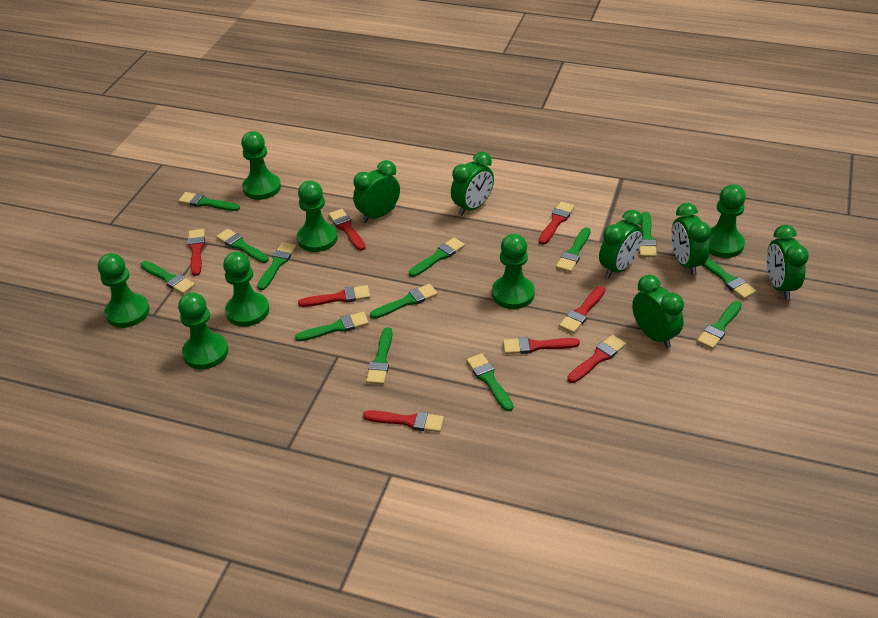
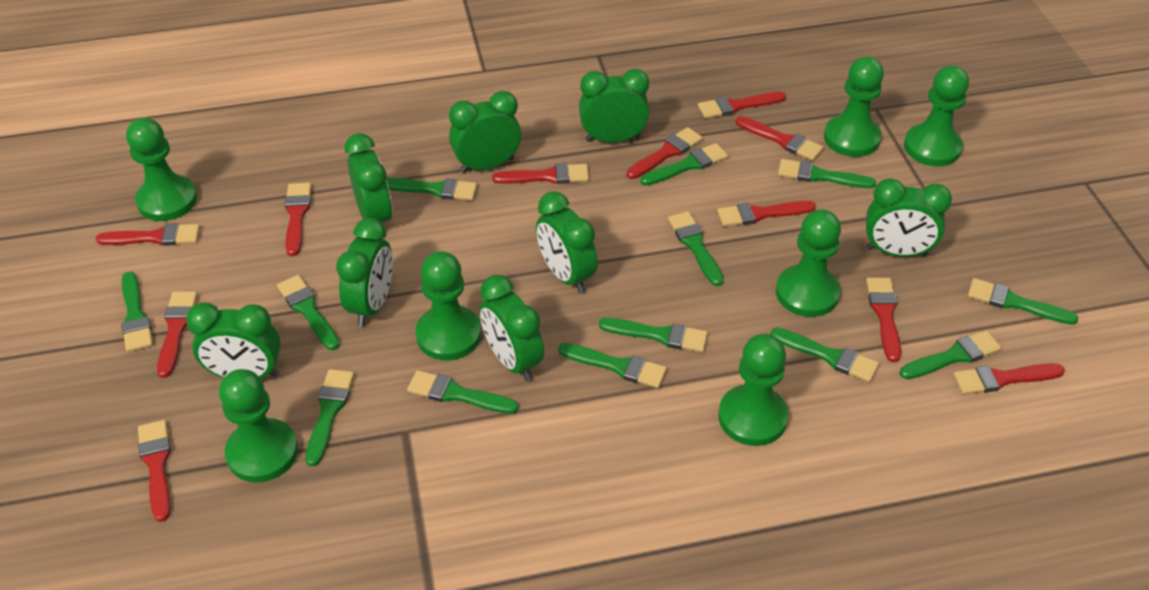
green clock: [353,160,400,223] [451,152,494,216] [599,210,643,278] [632,275,684,348] [671,203,711,275] [767,225,809,300] = 6 -> [186,303,281,378] [336,218,393,326] [344,133,393,224] [449,91,521,173] [480,275,544,381] [536,191,598,293] [579,69,649,143] [866,178,952,257] = 8
red brush: [188,229,205,276] [298,285,370,307] [328,209,365,251] [363,410,444,432] [503,337,580,354] [539,201,575,245] [559,286,606,333] [567,335,626,383] = 8 -> [96,223,200,246] [138,420,171,522] [157,291,198,378] [285,183,312,256] [492,163,589,184] [627,127,703,179] [698,92,786,118] [717,201,816,227] [736,116,824,161] [866,277,901,362] [953,363,1065,394] = 11

